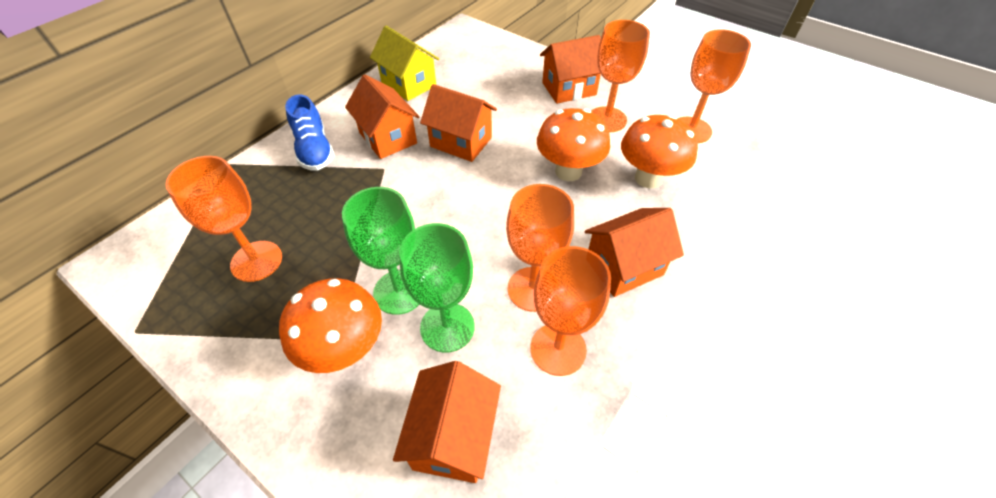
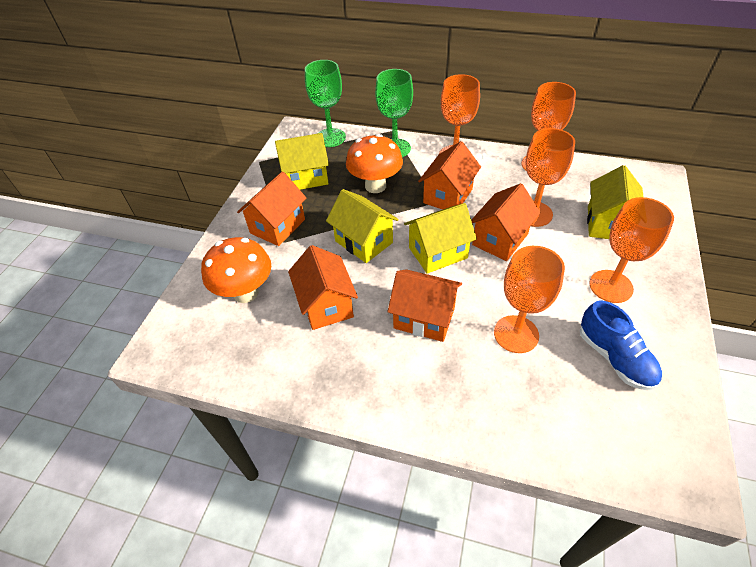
orange mushroom: [279,278,382,373] [537,108,610,181] [621,115,698,188] = 3 -> [201,237,271,303] [346,134,403,193] = 2
yellow house: [370,25,439,101] = 1 -> [275,133,329,190] [326,189,399,263] [404,203,477,274] [587,165,644,239] = 4

